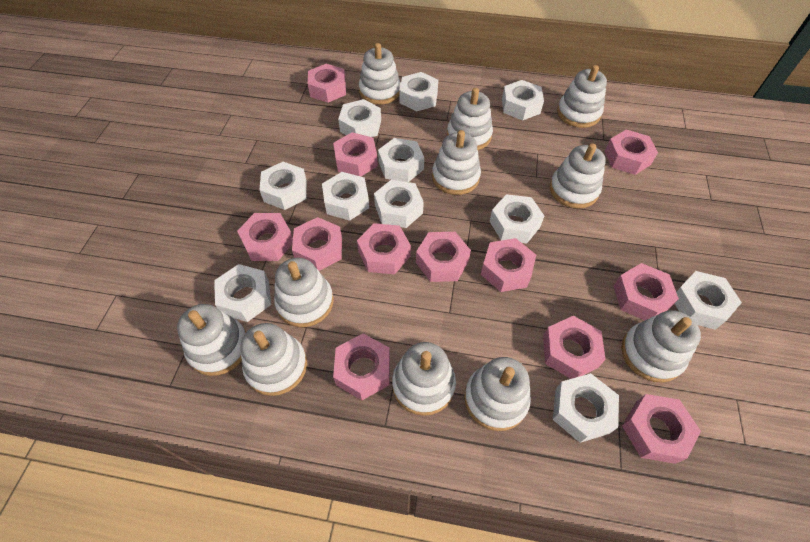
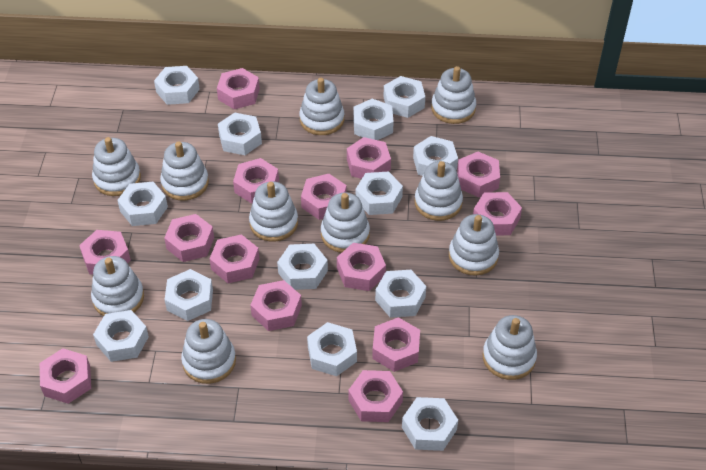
pink nut: [237,213,293,261] [292,217,342,271] [308,64,346,103] [333,132,378,177] [333,334,390,400] [357,223,411,274] [416,232,471,282] [481,238,536,292] [543,316,606,379] [605,130,658,175] [614,263,679,320] [622,394,701,464] = 12 -> [40,348,91,404] [79,230,131,275] [164,214,214,262] [210,234,260,283] [217,68,260,109] [233,158,279,204] [250,280,302,331] [301,174,347,220] [337,243,386,291] [347,137,391,179] [348,370,403,422] [372,317,420,372] [457,152,500,197] [473,192,522,236] = 14
white nut: [214,264,271,322] [260,162,307,210] [322,172,369,221] [338,99,381,137] [374,180,424,228] [378,138,424,182] [399,72,438,112] [489,194,544,243] [502,80,544,120] [553,373,619,443] [675,271,742,330] = 11 -> [93,310,149,362] [117,182,168,226] [154,66,200,105] [165,269,213,321] [218,113,262,155] [277,244,328,290] [307,322,357,376] [353,99,394,140] [355,171,403,215] [375,270,426,318] [384,76,425,118] [402,397,458,451] [413,136,458,176] = 13

